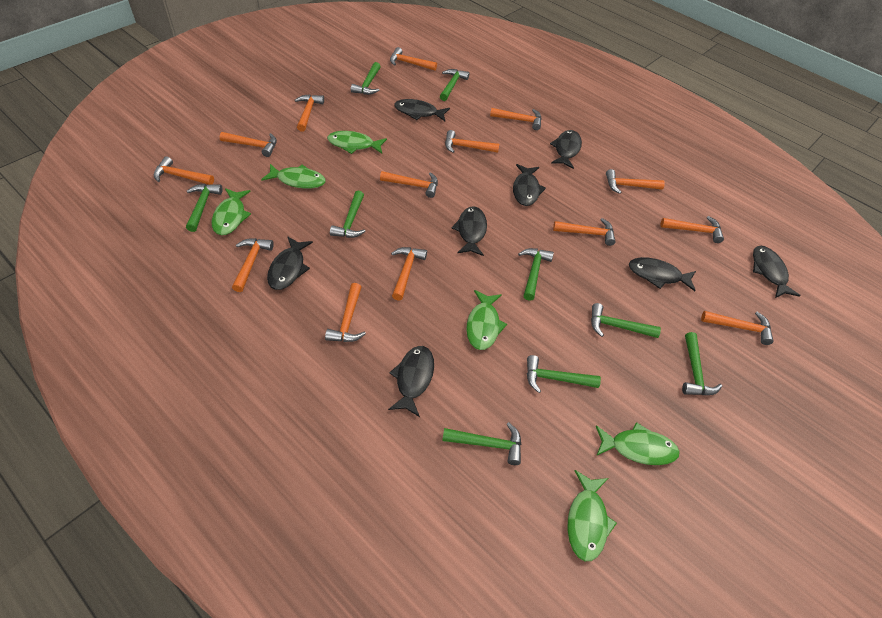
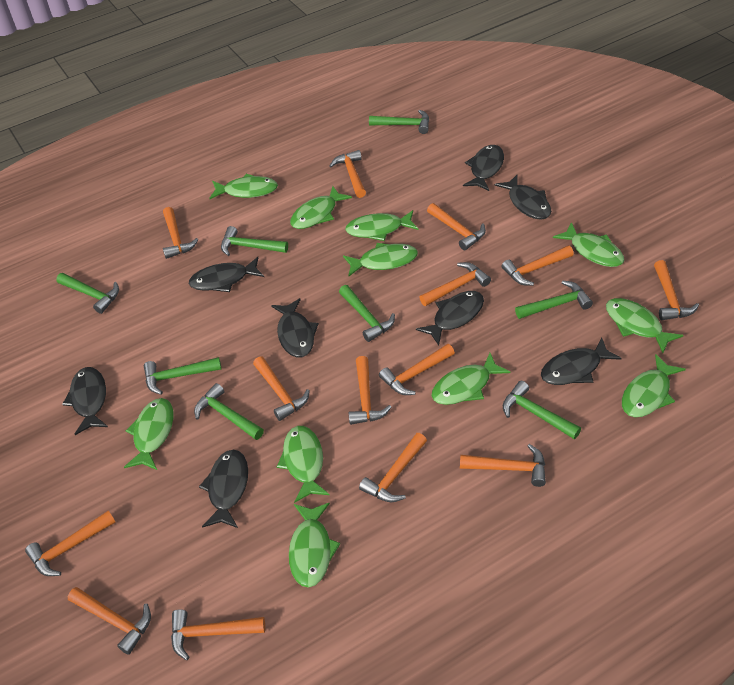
green fish: [212,188,251,235] [261,164,326,189] [327,131,387,154] [466,290,507,350] [568,470,617,561] [596,422,680,465] = 6 -> [124,398,174,470] [209,174,278,199] [277,426,329,503] [289,502,340,588] [290,186,352,229] [343,243,418,277] [345,210,418,241] [431,353,511,405] [553,222,624,267] [606,298,683,353] [622,354,686,417] = 11
green hammer: [186,184,223,232] [330,191,366,238] [351,62,381,95] [440,69,470,101] [442,422,522,465] [518,248,554,301] [527,355,601,393] [591,303,661,338] [682,332,722,395] = 9 -> [56,273,119,314] [144,357,222,395] [194,383,264,440] [221,226,288,256] [339,285,395,342] [369,110,429,134] [503,381,581,439] [515,280,593,319] = 8

